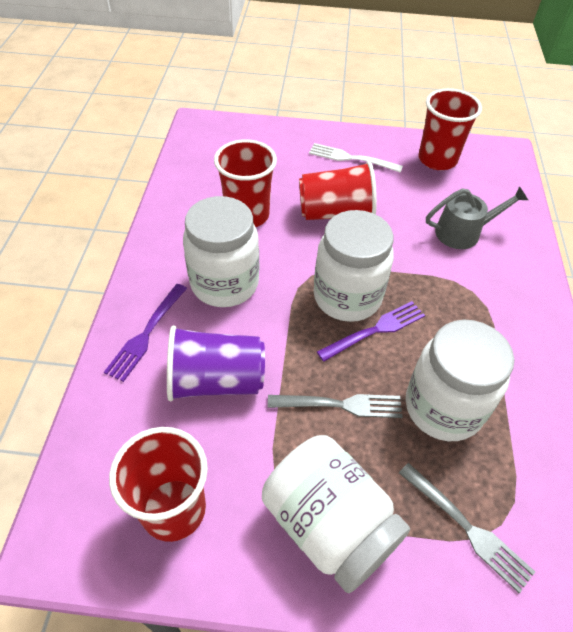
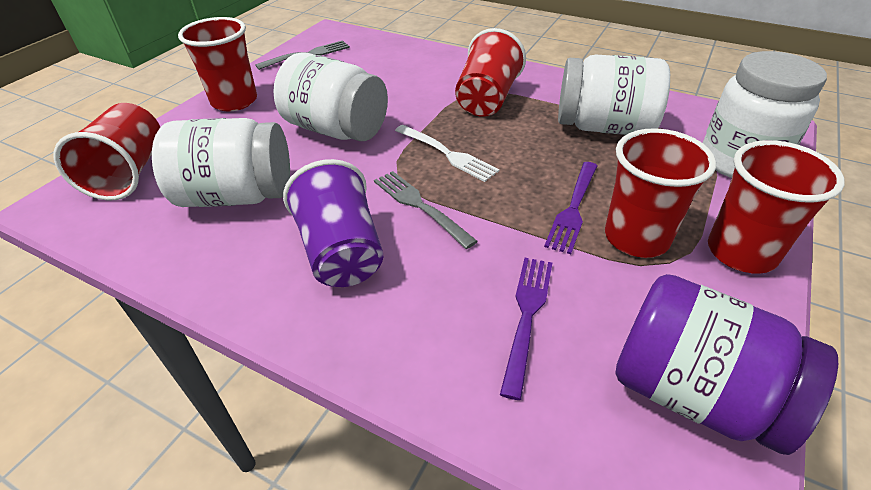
grey watering can: [426,186,528,249] = 1 -> none = 0
purple jar: none = 0 -> [615,274,838,455] = 1
red cup: [109,427,208,542] [214,139,277,227] [299,161,377,220] [418,88,482,170] = 4 -> [54,103,160,201] [178,17,257,111] [455,28,526,117] [605,128,716,258] [708,140,845,274] = 5

